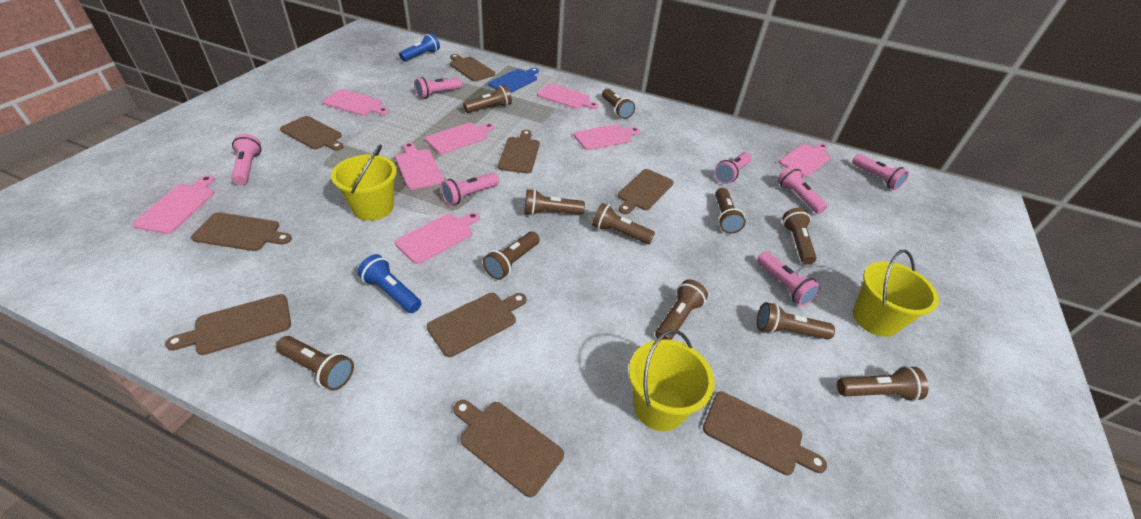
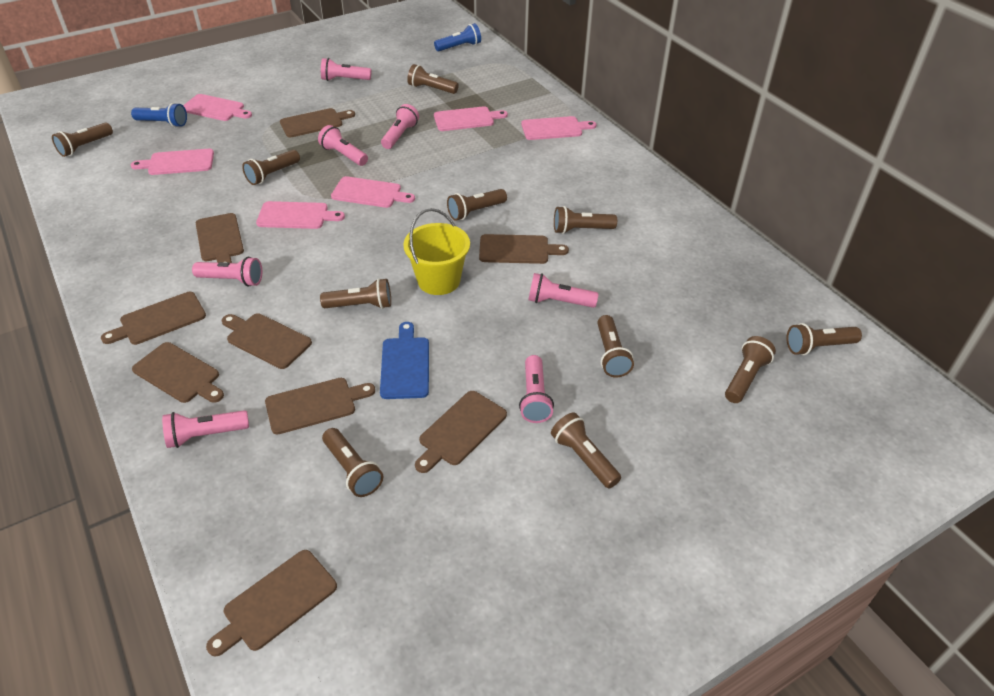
pink cutting board: [133,175,215,234] [322,89,389,116] [395,212,480,264] [396,142,444,190] [425,123,495,154] [537,84,598,109] [574,124,640,150] [779,143,831,177] = 8 -> [131,149,214,175] [183,94,252,121] [256,201,345,229] [331,176,415,208] [434,106,508,131] [521,116,596,140] = 6
yellow bucket: [331,144,397,221] [629,330,715,431] [853,250,939,337] = 3 -> [403,208,470,295] = 1

